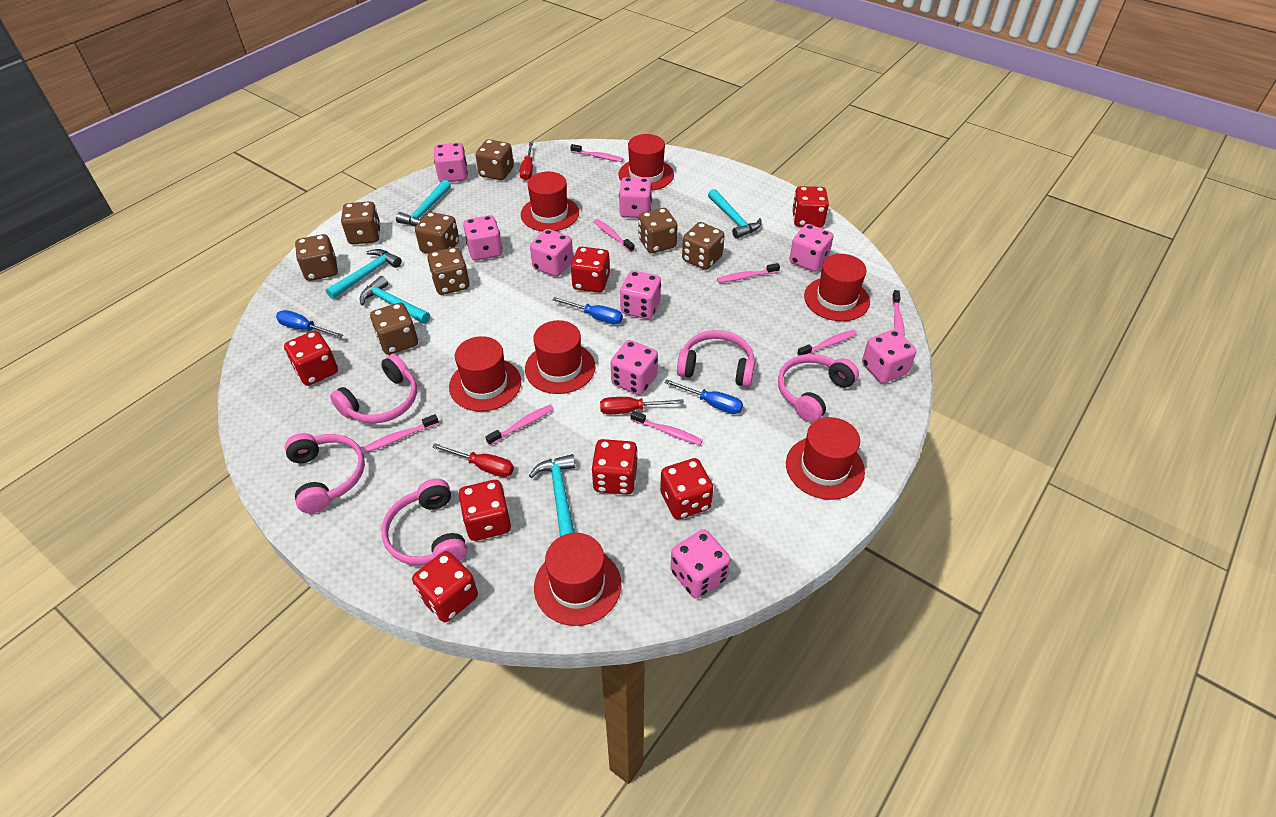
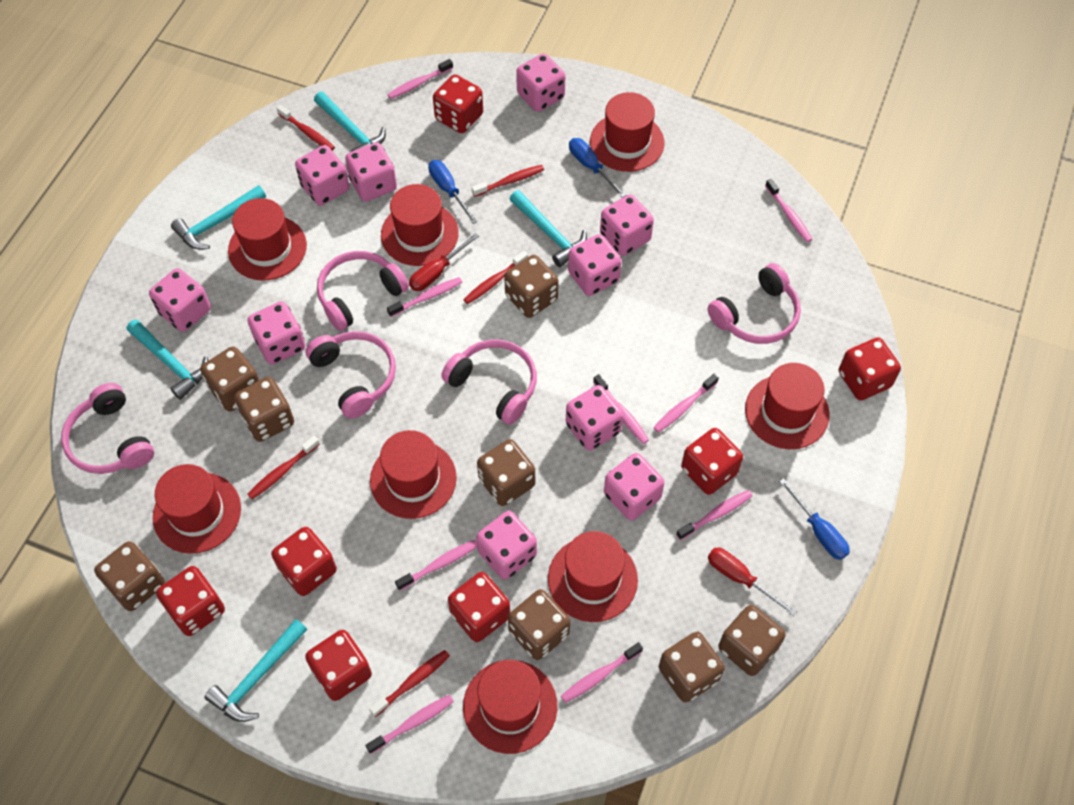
pink dice: [434,143,468,182] [463,215,502,261] [530,229,573,277] [611,340,658,395] [619,177,652,218] [620,271,661,319] [670,529,731,599] [789,224,833,272] [862,329,916,383] = 9 -> [149,268,211,332] [248,301,305,365] [295,145,350,206] [345,142,397,202] [476,511,537,580] [516,53,565,112] [566,385,623,451] [568,234,622,296] [600,194,654,256] [604,453,665,521] = 10
pink toothbrush: [363,414,439,453] [485,404,554,445] [570,144,623,162] [593,219,635,252] [630,410,703,445] [717,263,780,283] [797,330,857,356] [892,290,904,336] = 8 -> [365,695,454,754] [387,59,453,99] [387,277,462,317] [395,540,477,591] [561,642,643,703] [593,374,649,444] [653,374,719,433] [676,490,753,540] [765,179,813,242] = 9
red hat: [449,336,521,412] [521,172,579,231] [525,320,596,394] [534,533,621,626] [619,134,674,191] [786,417,865,500] [804,254,870,321] = 7 -> [153,464,241,554] [228,198,307,281] [370,430,457,519] [381,184,459,266] [463,660,557,754] [548,531,638,622] [590,92,664,172] [745,363,830,449] = 8
red screwdriver: [432,443,514,477] [520,142,533,180] [600,397,684,414] = 3 -> [409,233,479,291] [708,548,797,616] = 2
red toothbrush: none = 0 -> [247,436,320,499] [277,105,335,151] [369,650,450,717] [463,251,528,304] [472,165,544,197] = 5

